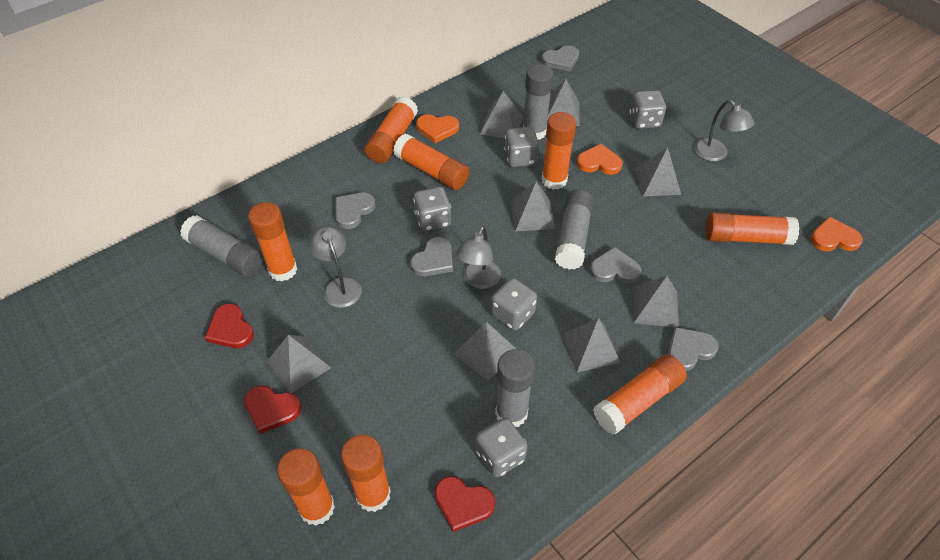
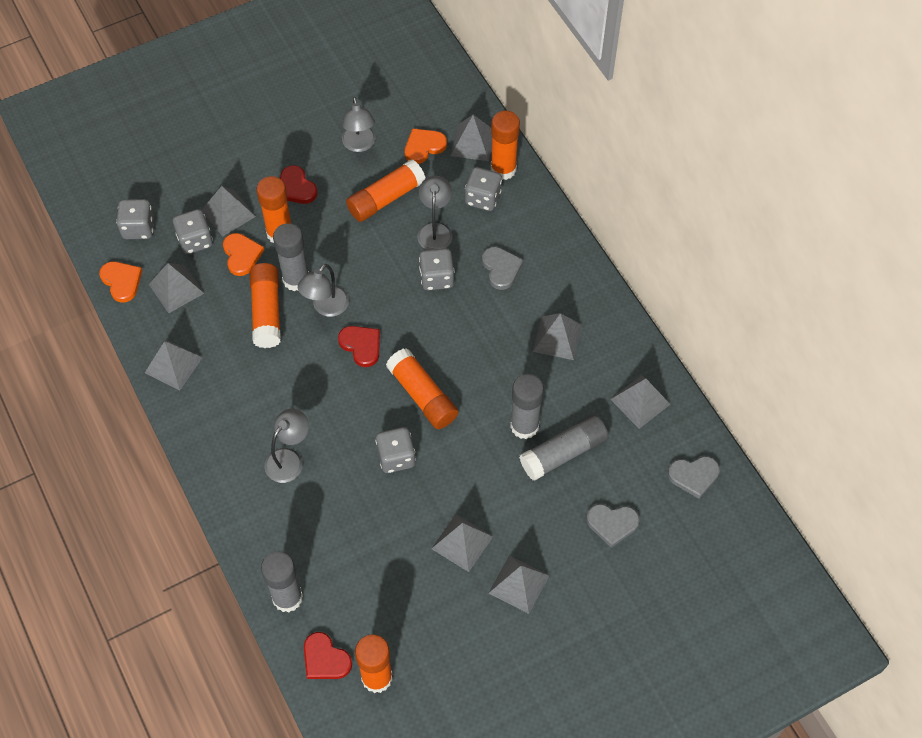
grey heart: [335,193,376,229] [410,237,453,276] [541,45,579,71] [590,247,641,284] [668,327,719,371] = 5 -> [482,247,523,290] [586,504,640,548] [668,456,720,499] = 3
grey lamp: [308,225,362,308] [456,226,501,289] [694,100,755,161] = 3 -> [265,409,309,483] [298,264,349,317] [342,97,375,152] [417,176,452,250] = 4
orange glue stick: [248,202,297,281] [277,448,335,526] [341,435,391,512] [365,97,418,163] [393,134,469,190] [541,112,576,190] [593,354,687,435] [705,212,800,245] = 8 -> [250,263,281,348] [257,176,292,243] [346,160,425,222] [355,634,393,693] [386,348,458,429] [491,111,520,180] = 6

